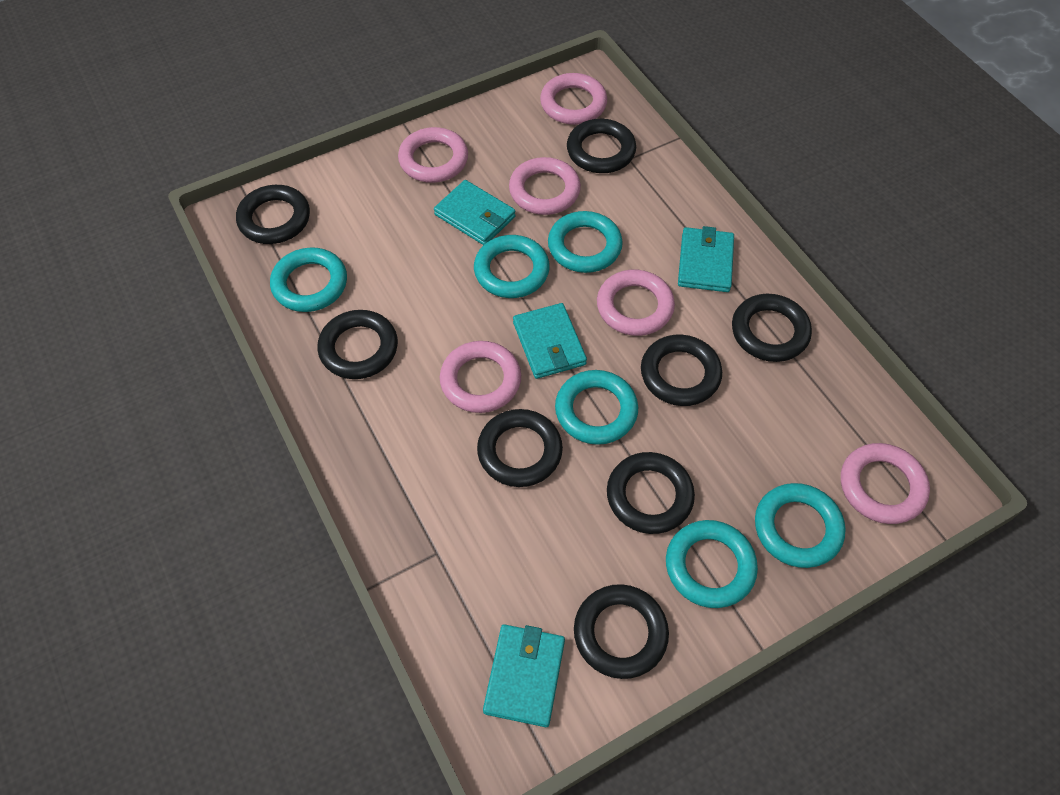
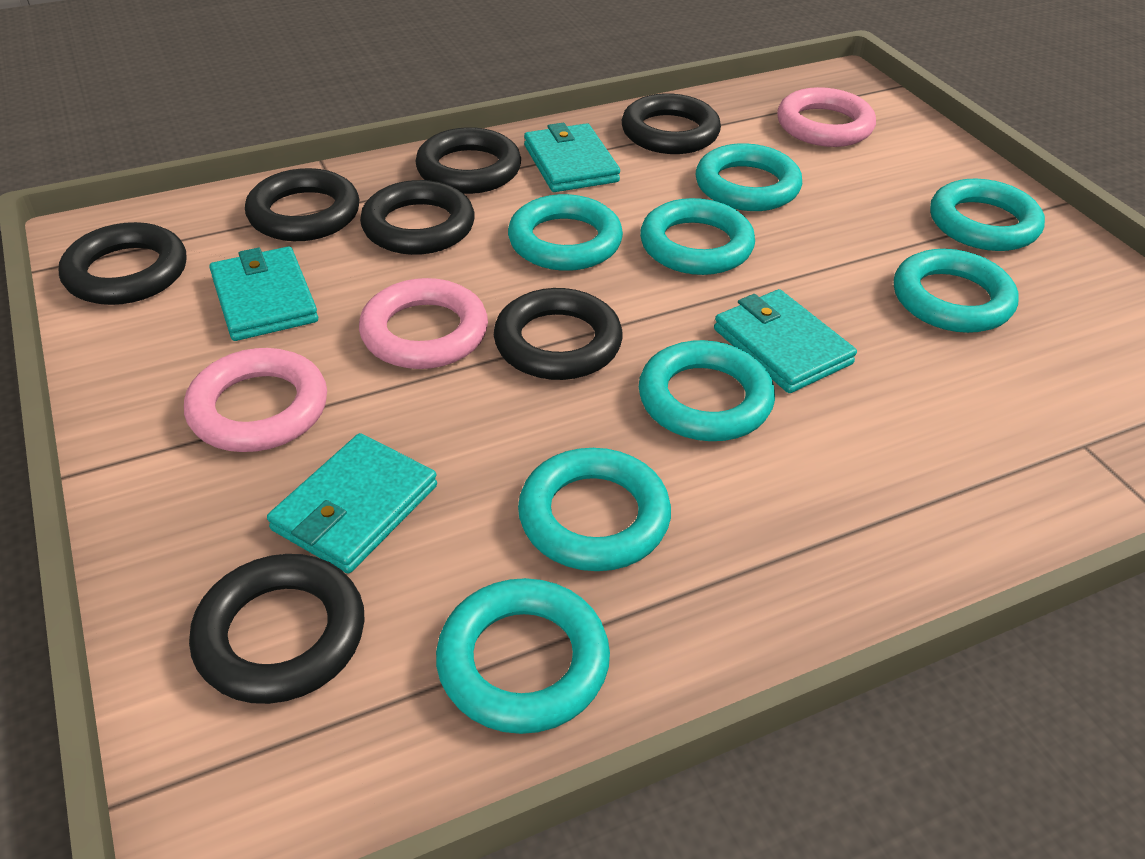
black ring: [236,185,310,244] [317,310,398,379] [477,409,563,487] [567,119,636,173] [574,584,669,679] [607,452,695,534] [641,334,722,406] [732,294,812,362] = 8 -> [59,222,187,305] [189,554,365,704] [245,168,360,241] [360,180,475,255] [415,127,521,194] [494,288,623,380] [622,93,721,154] = 7
pink ring: [398,127,468,183] [440,341,521,413] [509,157,581,215] [540,73,607,125] [597,270,675,336] [841,443,930,524] = 6 -> [184,348,327,452] [359,278,488,369] [777,87,876,147] = 3
turquoise ring: [270,247,347,312] [474,235,550,298] [548,211,623,273] [555,370,638,445] [666,520,758,608] [755,483,846,568] = 6 -> [436,578,610,734] [508,194,623,271] [518,448,671,571] [639,340,775,441] [640,198,755,275] [696,143,802,211] [894,249,1019,333] [930,179,1045,251] = 8

